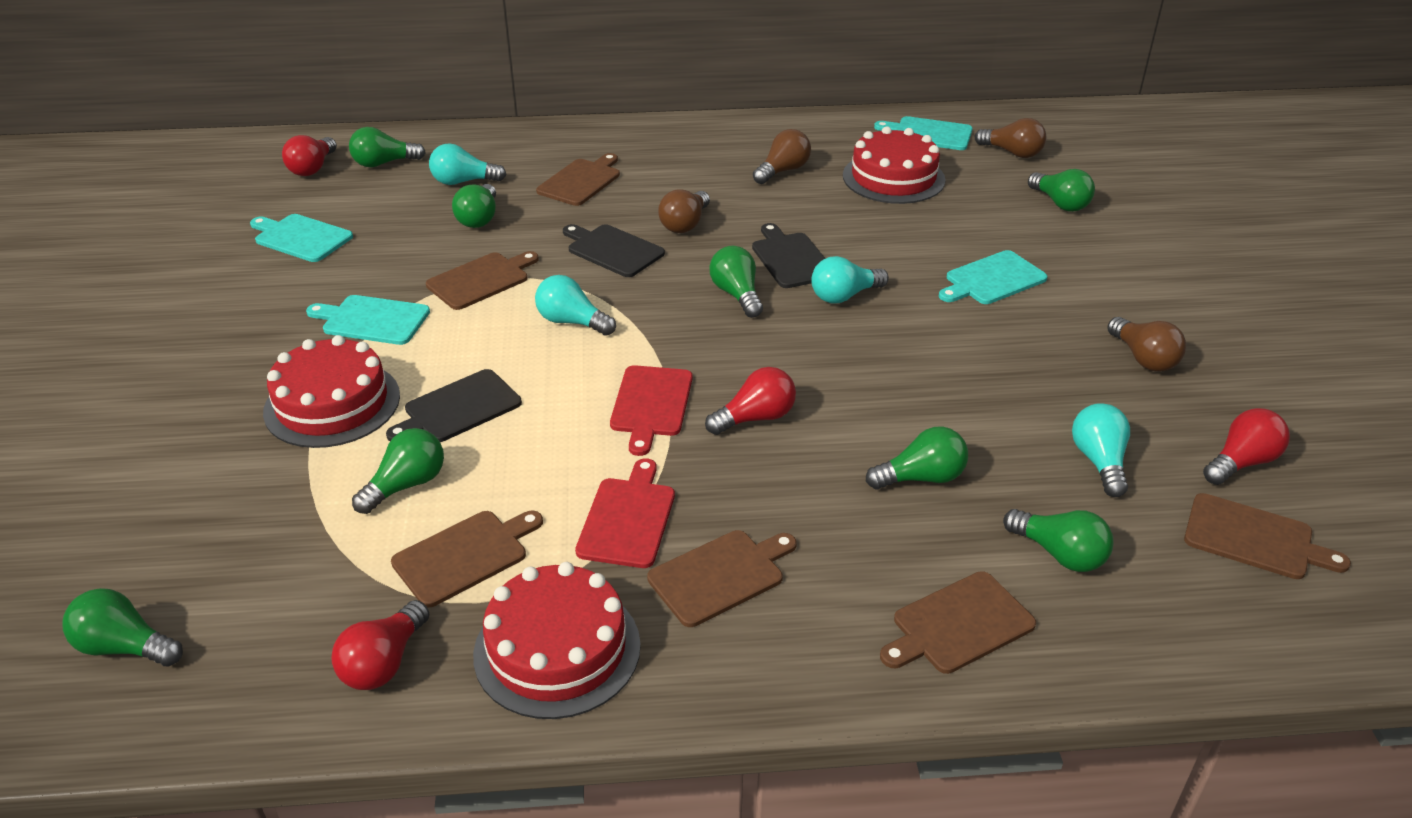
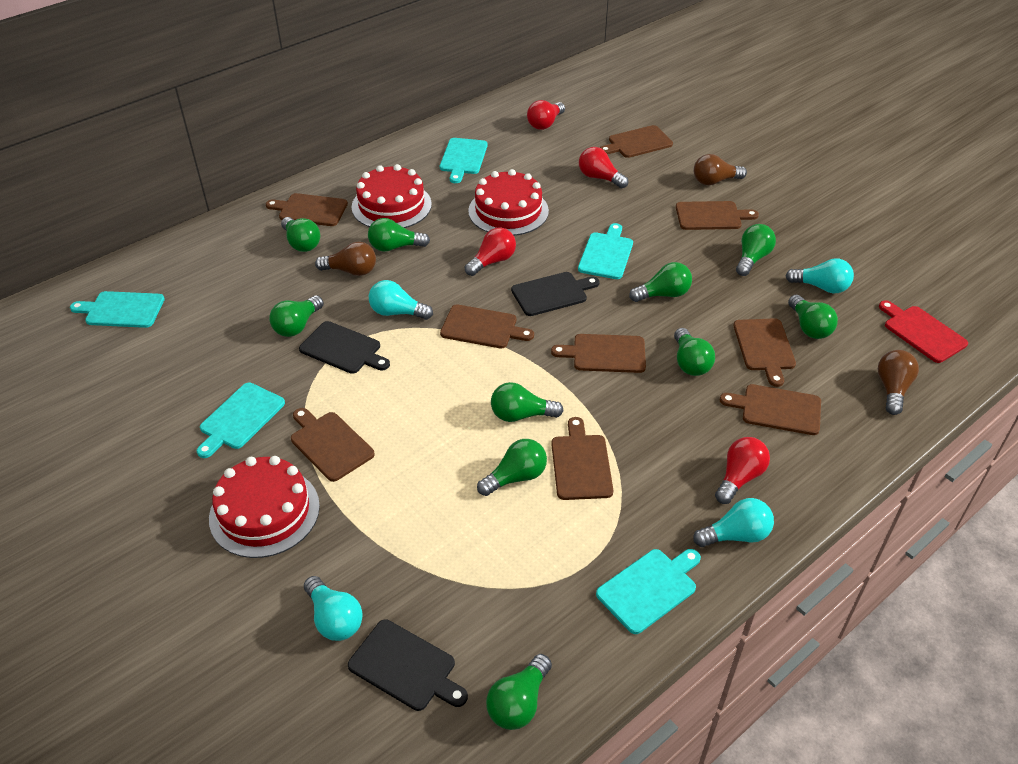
brown cutting board: [391,511,543,607] [426,251,539,310] [536,153,620,206] [647,530,797,627] [880,571,1036,674] [1184,493,1351,579] = 6 -> [266,193,348,226] [291,408,375,482] [440,304,534,348] [551,334,646,373] [551,417,613,500] [600,125,673,158] [676,201,759,230] [720,384,821,435] [733,318,796,387] = 9
brown light bulb: [658,189,710,233] [753,129,811,184] [975,118,1046,158] [1107,317,1186,372] = 4 -> [315,241,376,276] [694,154,747,185] [878,350,919,415] = 3
green light bulb: [63,588,183,666] [349,127,426,168] [352,428,444,514] [452,184,496,228] [710,246,763,318] [866,427,968,489] [1003,509,1113,572] [1028,169,1095,212] = 8 -> [269,295,324,337] [281,217,320,252] [368,218,430,252] [477,439,547,496] [486,654,552,730] [491,382,564,422] [629,262,692,302] [674,328,715,376] [736,224,776,276] [788,295,838,339] = 10
red cutting board: [575,458,675,568] [610,365,692,456] = 2 -> [879,300,968,363] = 1
turquoise cutting board: [250,214,353,262] [306,295,430,345] [874,116,973,150] [939,250,1048,304] = 4 -> [70,291,165,328] [197,383,285,458] [440,138,488,183] [578,223,633,279] [596,549,701,634] = 5

